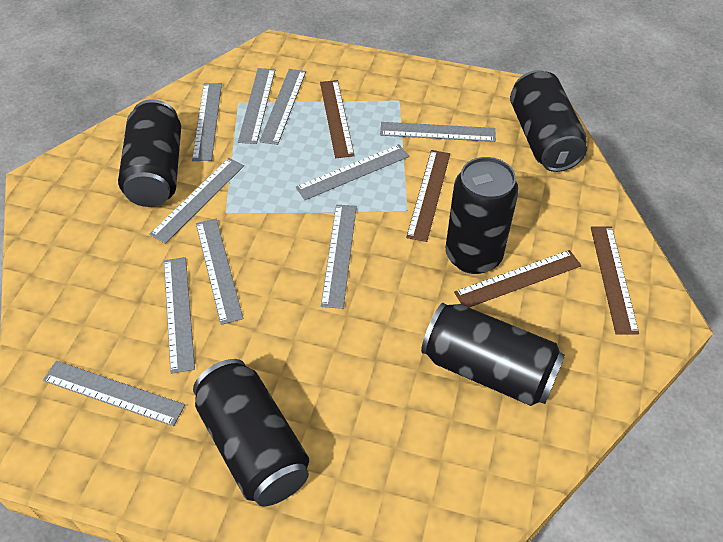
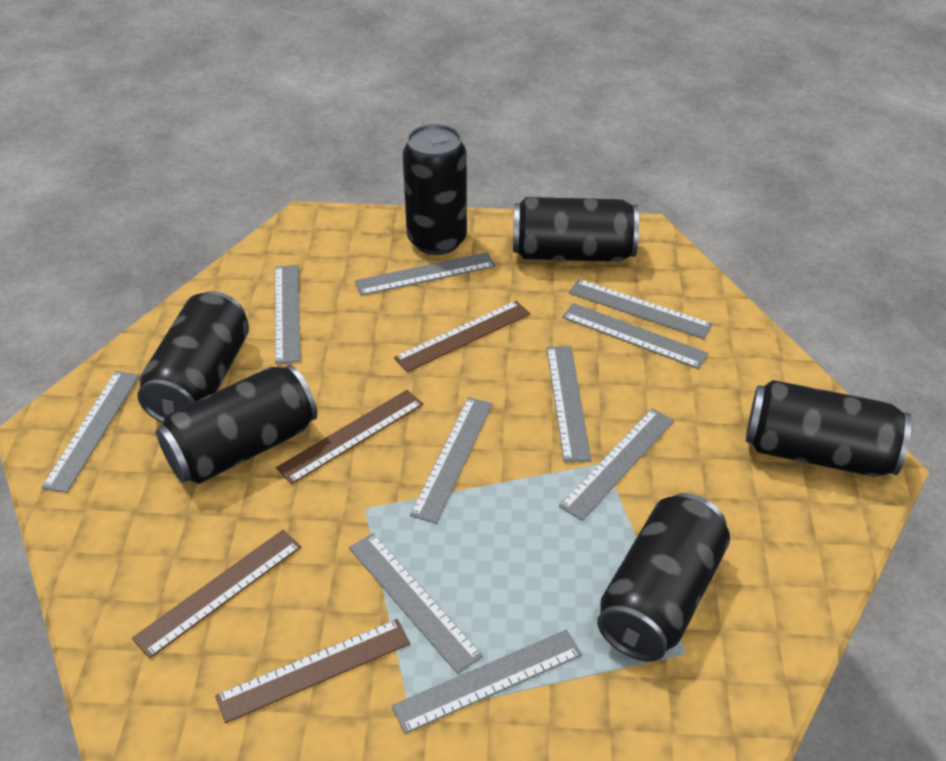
black can: [118,99,181,207] [193,359,309,507] [421,303,565,406] [446,157,519,274] [510,70,587,172] = 5 -> [138,291,249,423] [156,365,317,484] [403,124,467,255] [513,197,639,262] [597,493,730,662] [746,380,912,477] = 6

